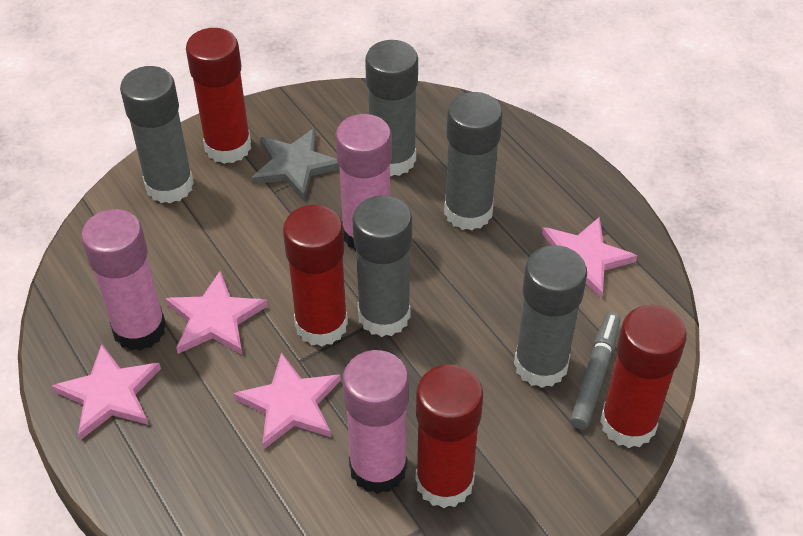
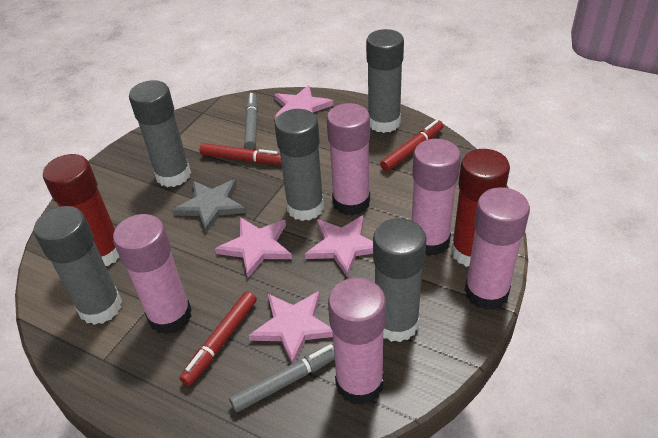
grey marker: [570,312,621,429] = 1 -> [229,344,335,412] [244,93,258,149] = 2
pink glue stick: [81,209,166,351] [335,114,392,251] [343,350,409,494] = 3 -> [113,214,192,334] [327,103,370,216] [328,278,386,405] [412,139,461,256] [465,187,530,310] = 5
red glue stick: [186,28,251,164] [283,205,348,347] [416,364,483,508] [600,305,687,448] = 4 -> [43,154,120,266] [451,149,510,267] = 2
red marker: none = 0 -> [179,291,257,386] [199,143,282,165] [380,120,444,171] = 3

